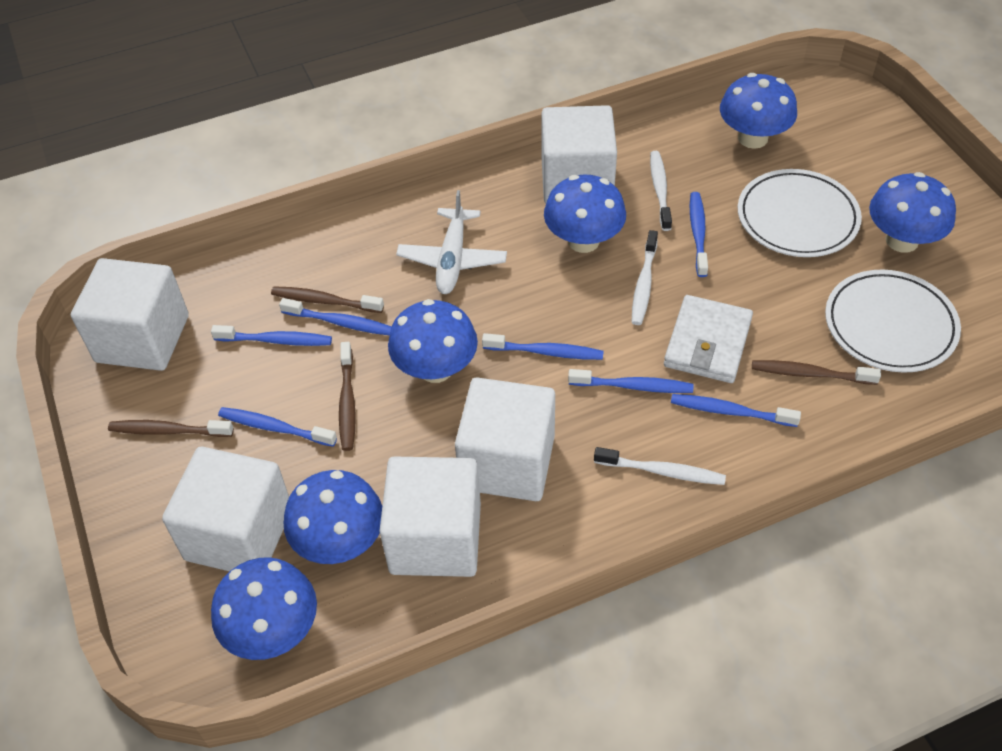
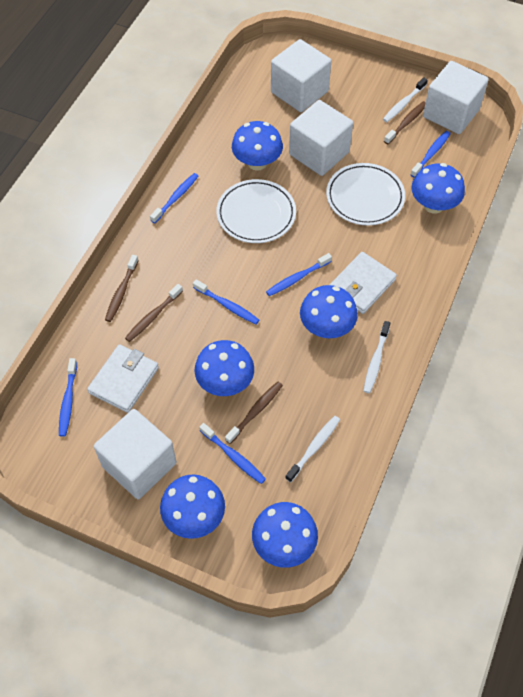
blue toothbrush: [211,325,332,346] [218,407,337,447] [279,298,391,336] [482,333,604,360] [568,369,693,393] [671,394,801,427] [690,192,708,277] = 7 -> [59,358,77,437] [150,173,198,223] [193,279,259,324] [199,423,266,484] [266,253,332,296] [410,131,451,178] = 6
white cube: [71,258,189,371] [162,447,289,571] [379,457,481,577] [455,377,555,501] [542,105,617,204] = 5 -> [94,409,176,499] [271,39,331,112] [289,100,353,176] [423,61,489,134] = 4
white plane: [396,190,507,294] = 1 -> none = 0
white wallet: [664,295,753,383] = 1 -> [87,344,159,413] [329,252,397,314] = 2

